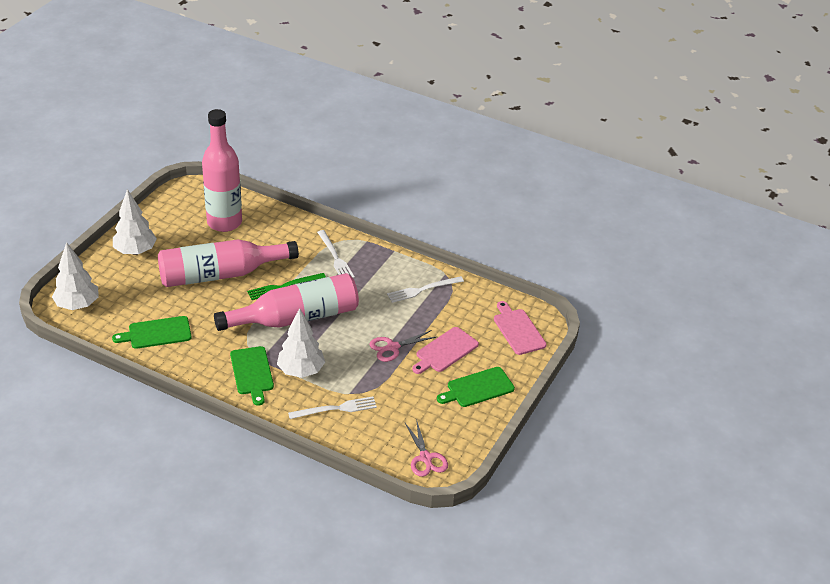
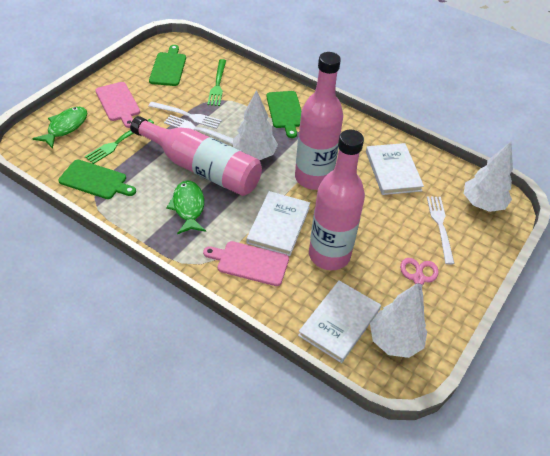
green fish: none = 0 -> [32,107,87,149] [166,180,206,234] = 2
green fork: [247,273,326,300] = 1 -> [85,119,154,164] [207,59,226,106] = 2
pink scissors: [370,330,436,362] [404,419,448,477] = 2 -> [400,258,439,315] = 1
white book: none = 0 -> [246,191,310,256] [298,280,381,363] [366,143,424,195] = 3

